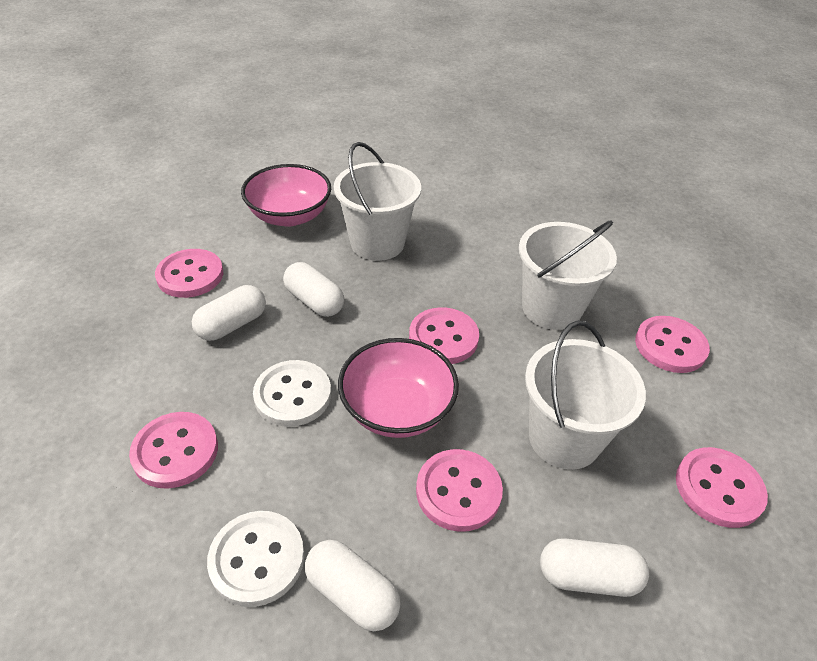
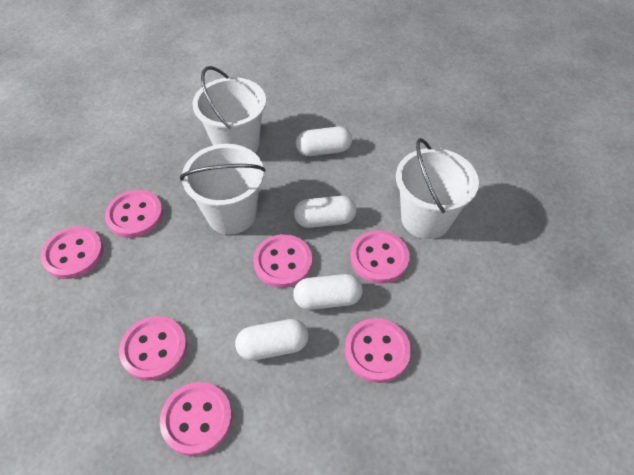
pink bowl: [241,164,331,227] [338,338,459,438] = 2 -> none = 0
pink button: [129,412,218,489] [155,249,223,298] [409,307,479,364] [416,449,503,532] [635,316,710,373] [676,447,768,528] = 6 -> [41,227,104,279] [105,190,163,238] [119,316,187,381] [160,382,232,456] [253,234,312,288] [345,318,411,383] [350,230,410,284] = 7
white button: [207,511,304,607] [253,360,331,427] = 2 -> none = 0

